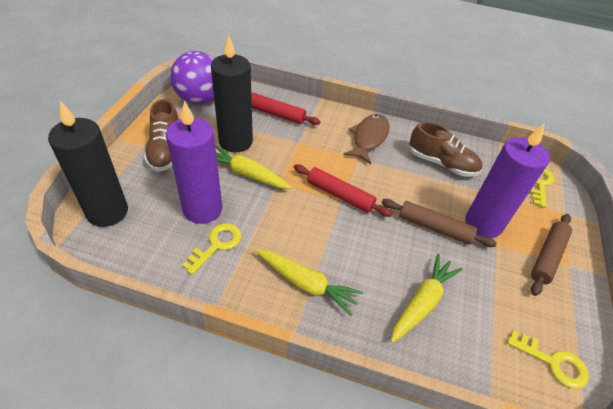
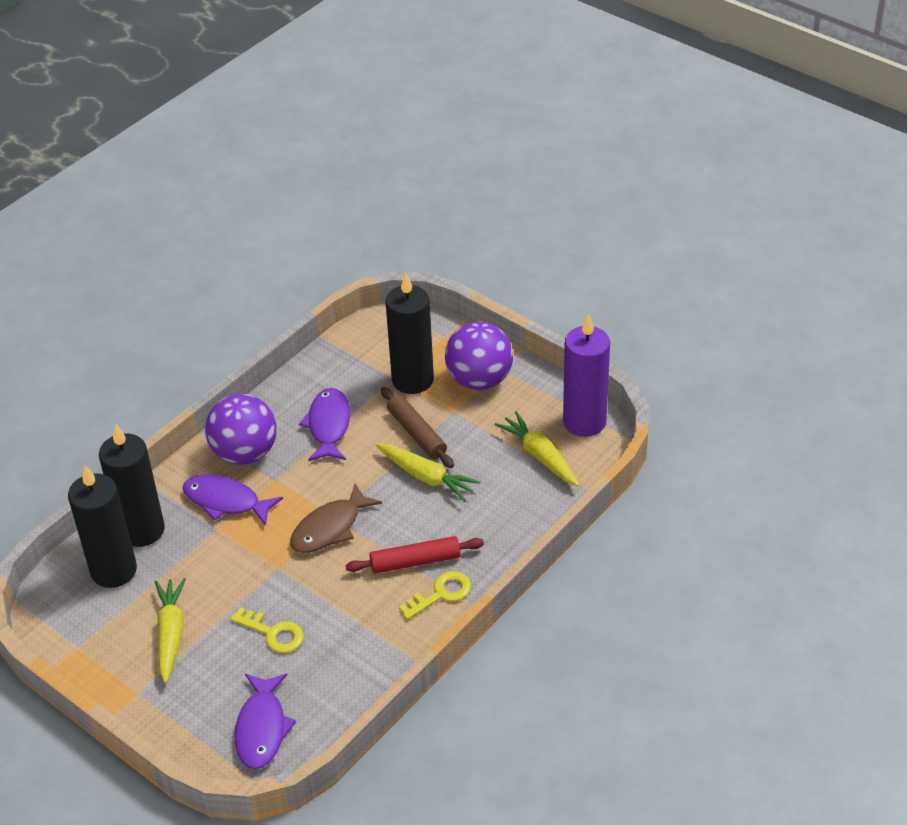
black candle: [48,101,128,227] [211,35,253,152] = 2 -> [68,465,137,588] [99,424,165,547] [386,272,434,394] = 3
brown rolling pin: [382,199,497,247] [531,214,572,296] = 2 -> [381,387,454,468] = 1
brown shoe: [144,99,179,172] [409,122,482,177] = 2 -> none = 0
purple ball: [170,51,214,105] = 1 -> [205,394,276,465] [445,322,513,390] = 2
purple candle: [166,100,222,224] [465,123,550,238] = 2 -> [563,314,610,437] = 1
purple fish: none = 0 -> [183,474,283,526] [235,674,296,769] [299,388,350,461] = 3
red rolling pin: [251,92,321,125] [294,164,392,217] = 2 -> [345,536,484,574] = 1
yellow key: [182,223,242,275] [507,330,589,389] [530,168,554,208] = 3 -> [230,607,304,653] [399,571,471,620] = 2

